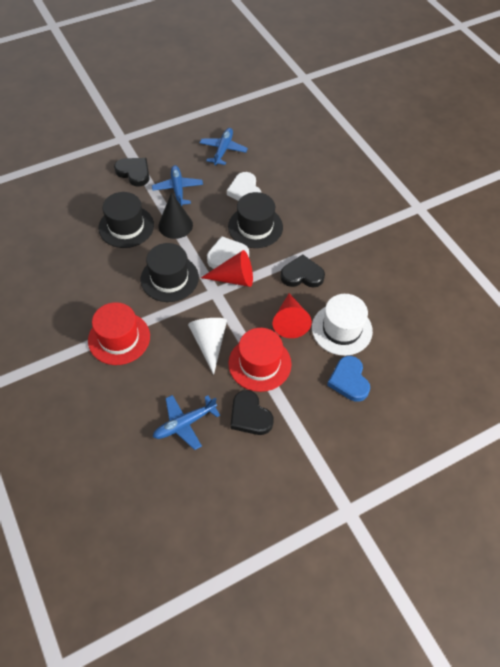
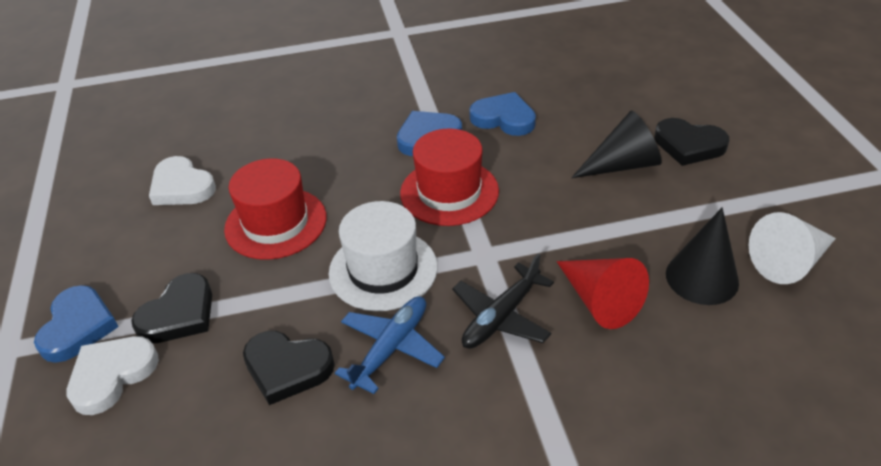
black cone: [158,192,193,239] = 1 -> [571,111,662,178] [666,207,739,305] = 2
black hat: [99,192,154,248] [140,243,199,302] [228,192,283,248] = 3 -> none = 0
black plane: none = 0 -> [452,253,554,349] = 1
blue heart: [327,356,370,402] = 1 -> [34,285,119,363] [397,111,462,156] [469,92,536,136] = 3
blue plane: [152,165,203,206] [153,395,220,450] [200,128,248,165] = 3 -> [335,296,445,394] = 1
red cone: [201,250,253,287] [273,293,312,338] = 2 -> [557,258,649,329] = 1

